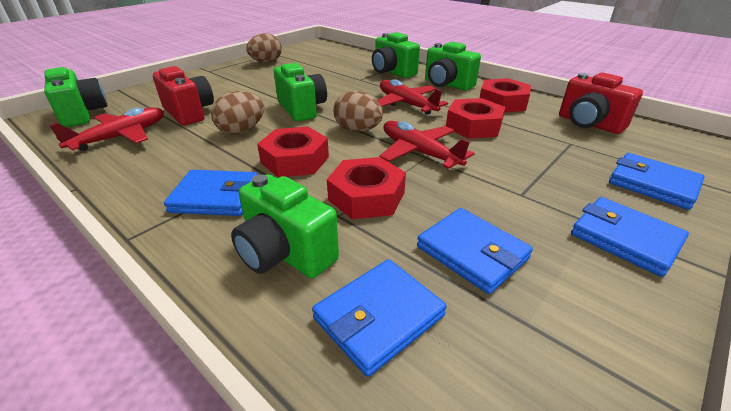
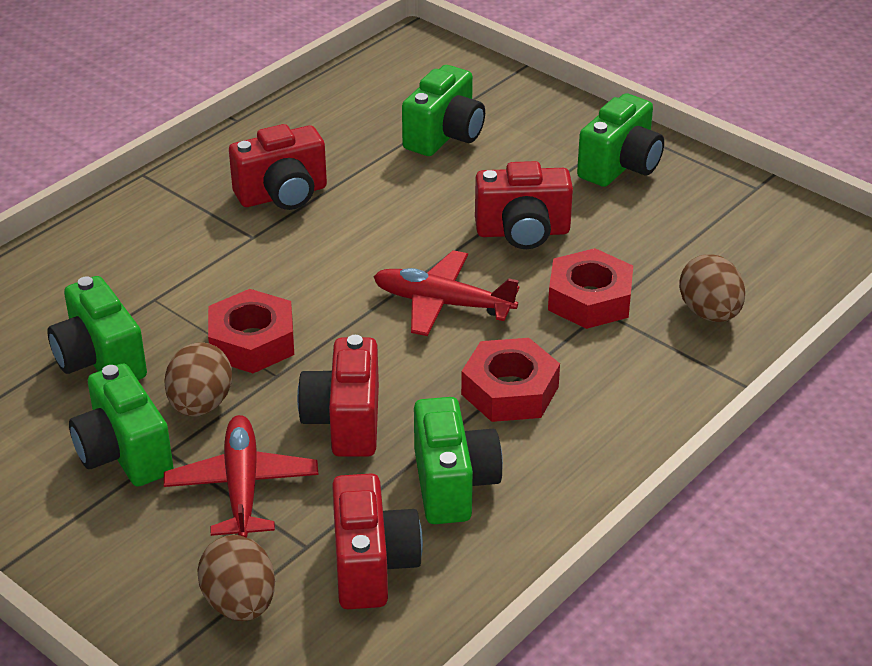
blue wallet: [164,170,258,216] [312,259,447,377] [417,208,533,294] [571,197,689,277] [609,153,705,210] = 5 -> none = 0
red camera: [153,66,214,125] [559,72,643,134] = 2 -> [229,124,327,210] [297,335,379,457] [332,474,423,609] [475,161,573,249] = 4
red nut: [257,127,329,178] [327,157,406,219] [446,98,505,139] [480,78,531,113] = 4 -> [208,289,294,373] [461,338,560,422] [548,248,633,329] = 3
red plane: [49,107,164,151] [377,79,448,115] [379,121,475,169] = 3 -> [164,415,318,538] [374,250,519,336] = 2

